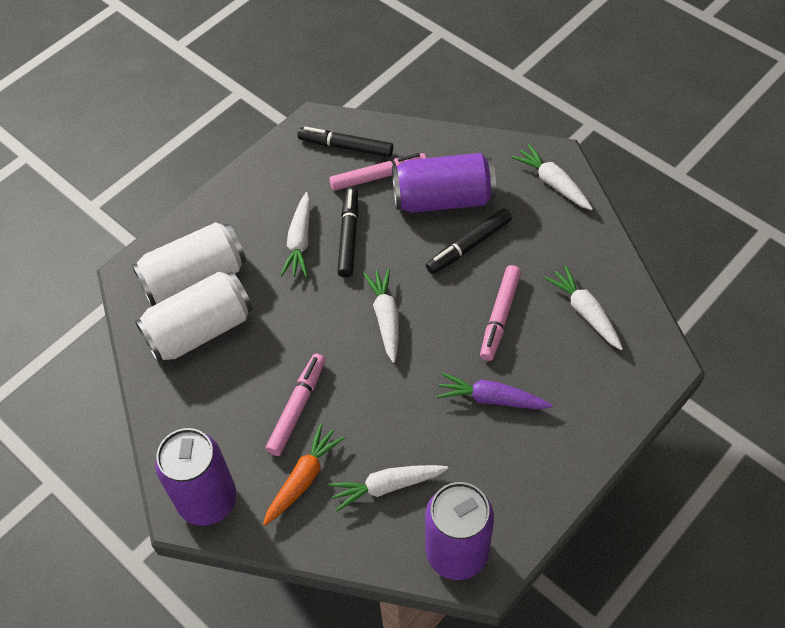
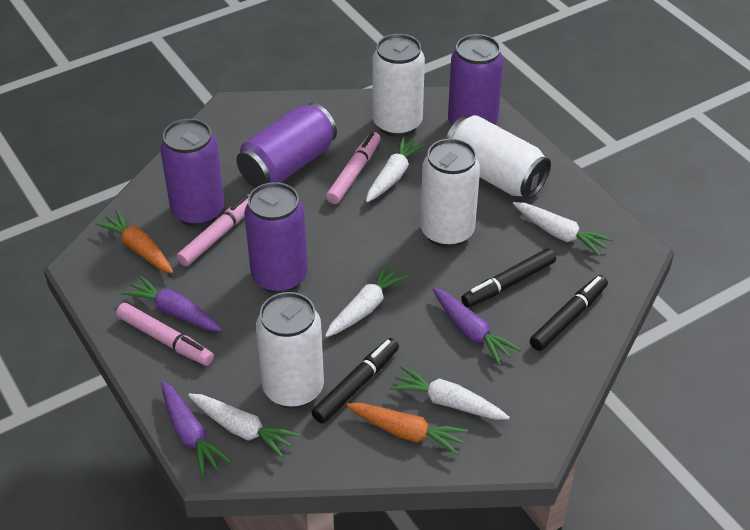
orange carrot: [263,423,345,526] = 1 -> [95,210,173,274] [346,403,468,455] = 2
purple can: [155,428,236,526] [392,153,496,213] [425,482,494,580] = 3 -> [160,119,224,227] [236,103,337,188] [244,182,308,294] [448,34,504,125] = 4
purple carrot: [436,372,552,410] = 1 -> [122,275,222,331] [161,381,231,476] [433,287,521,365] = 3
white can: [132,222,246,306] [135,272,253,363] = 2 -> [256,292,324,408] [372,34,425,137] [420,138,480,248] [446,115,551,199] = 4

